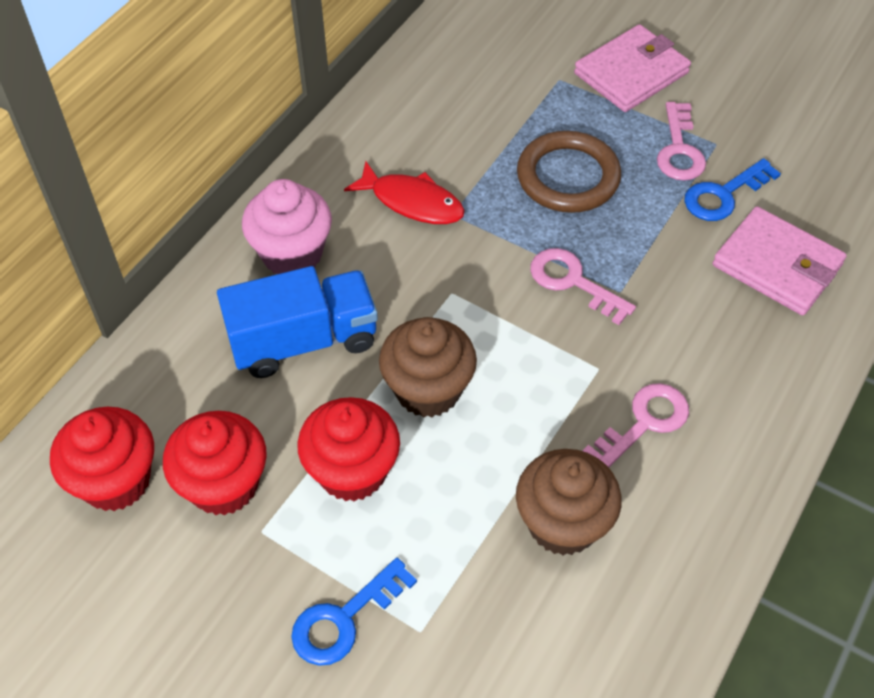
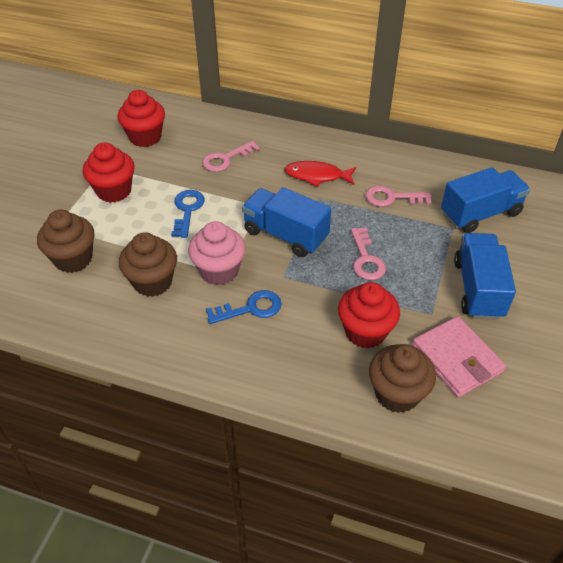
blue truck: [217,266,378,378] = 1 -> [242,187,331,257] [441,167,530,233] [454,233,516,320] = 3
brown cupcake: [379,317,477,418] [516,449,622,556] = 2 -> [37,210,95,273] [119,232,177,297] [369,344,436,413] = 3
brown ring: [517,131,621,213] = 1 -> none = 0
pink wallet: [574,24,691,112] [713,206,847,315] = 2 -> [412,316,506,398] = 1

